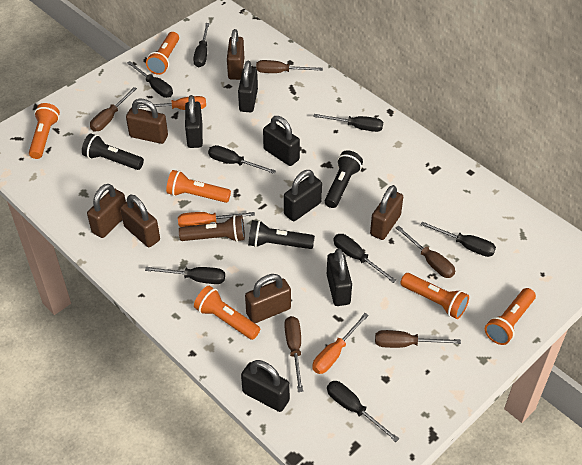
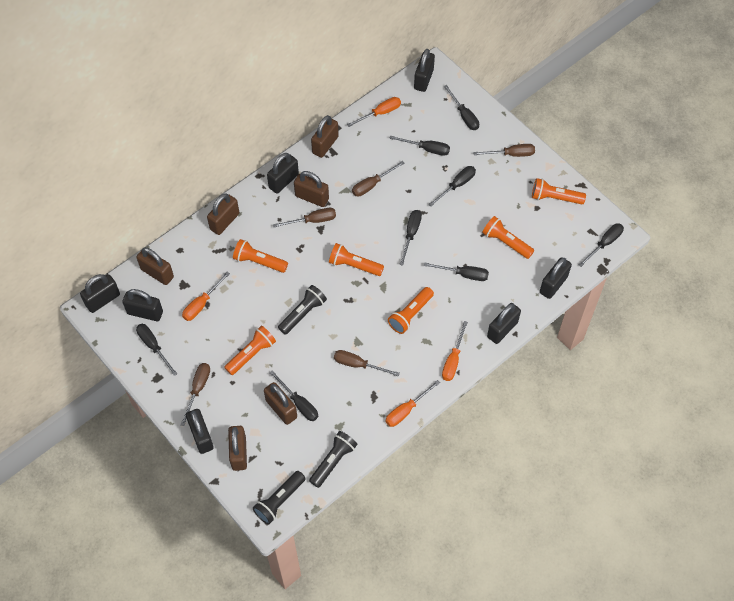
black padlock: [185,95,203,148] [238,61,258,112] [241,360,290,412] [263,116,300,166] [284,170,322,221] [327,248,352,306] = 6 -> [80,274,120,313] [122,289,163,321] [186,409,214,454] [267,153,299,194] [414,49,435,92] [487,303,521,344] [540,257,572,299] = 7
brown flashlight: [179,215,245,242] = 1 -> none = 0
orange screwdriver: [137,96,206,110] [178,212,255,227] [312,313,369,374] = 3 -> [182,272,230,321] [347,97,401,127] [385,380,440,427] [442,321,468,381] = 4

